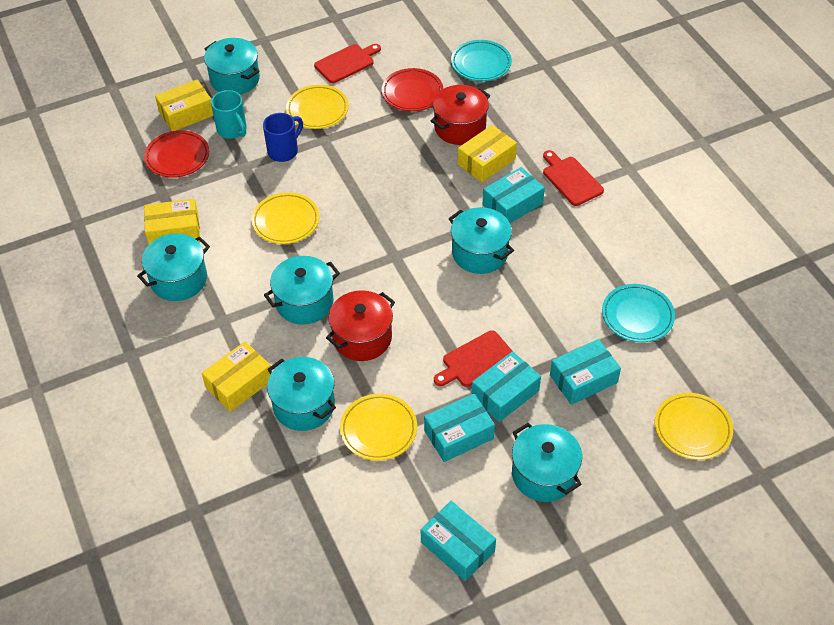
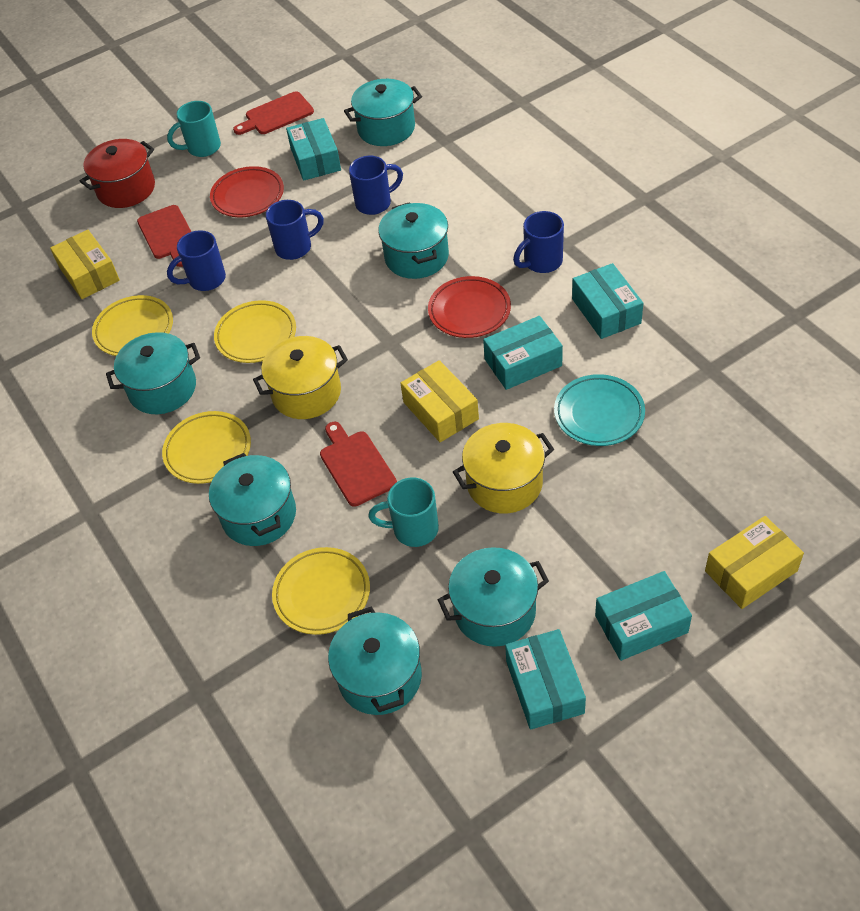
blue mug: [263,113,303,162] = 1 -> [167,230,226,291] [266,200,324,260] [349,156,403,215] [513,211,564,273] = 4
red pot: [326,290,395,361] [431,85,490,145] = 2 -> [80,139,155,208] = 1
turquoise mug: [211,90,247,139] = 1 -> [167,101,221,157] [368,478,439,547] = 2
turquoise plate: [451,40,512,81] [602,284,675,342] = 2 -> [554,374,645,446] = 1
yellow box: [144,199,200,244] [155,79,213,131] [202,342,271,412] [458,125,517,182] = 4 -> [50,230,120,299] [400,360,479,442] [705,516,804,609] = 3
yellow pot: none = 0 -> [253,336,348,419] [453,423,554,513] = 2

